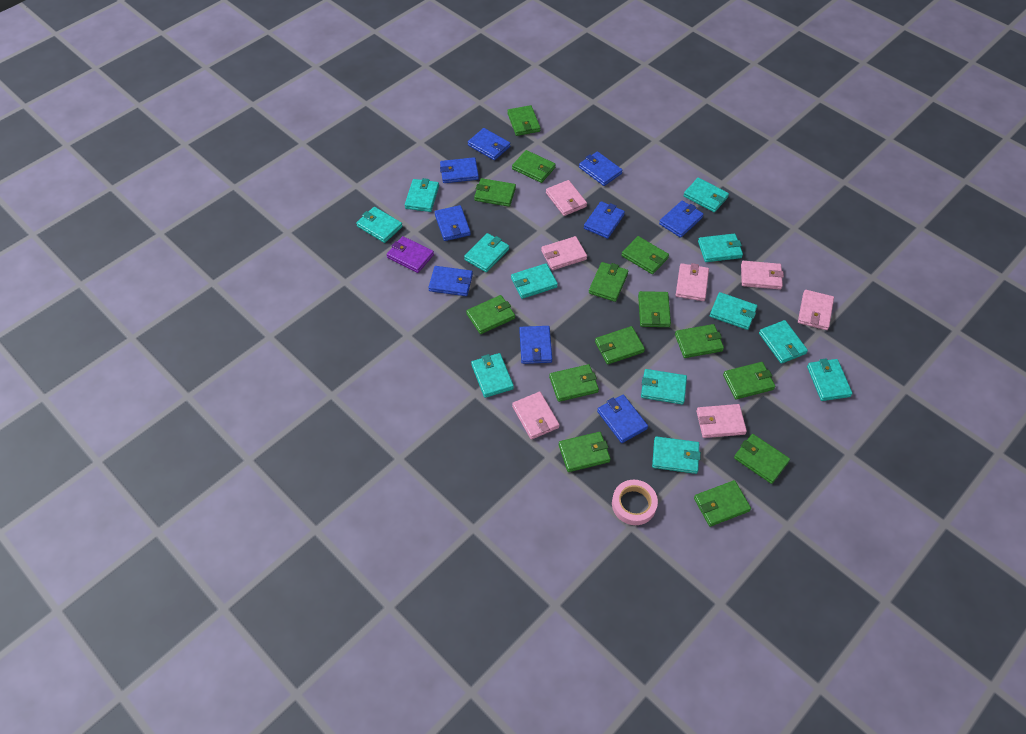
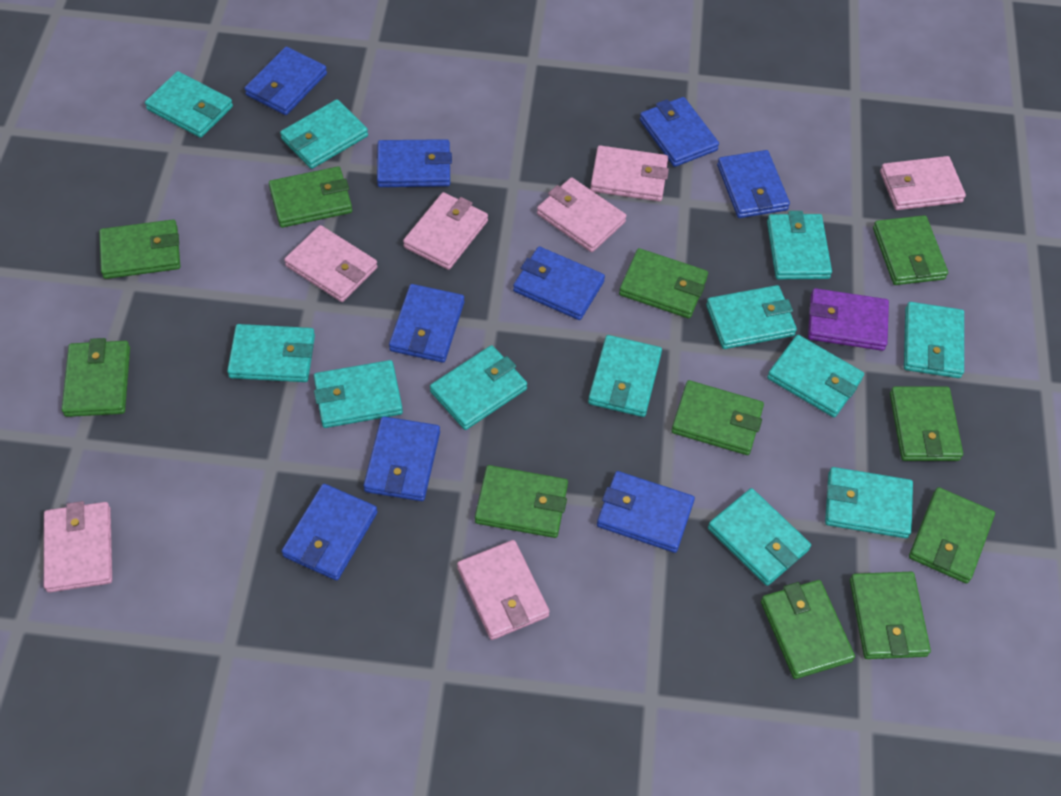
green wallet: [466,295,515,334] [474,178,516,207] [507,105,541,136] [512,150,556,183] [549,364,599,402] [559,432,611,472] [589,262,628,302] [595,326,645,364] [621,236,669,274] [638,291,671,327] [675,324,724,358] [694,480,751,527] [723,362,775,399] [734,434,790,484] = 14 -> [62,338,130,417] [99,219,180,279] [269,166,352,228] [475,465,568,538] [619,248,708,318] [671,380,764,455] [761,580,855,679] [850,572,931,659] [873,215,948,285] [890,386,963,461] [909,487,995,584] = 11
pink tape: [612,480,658,525] = 1 -> none = 0

